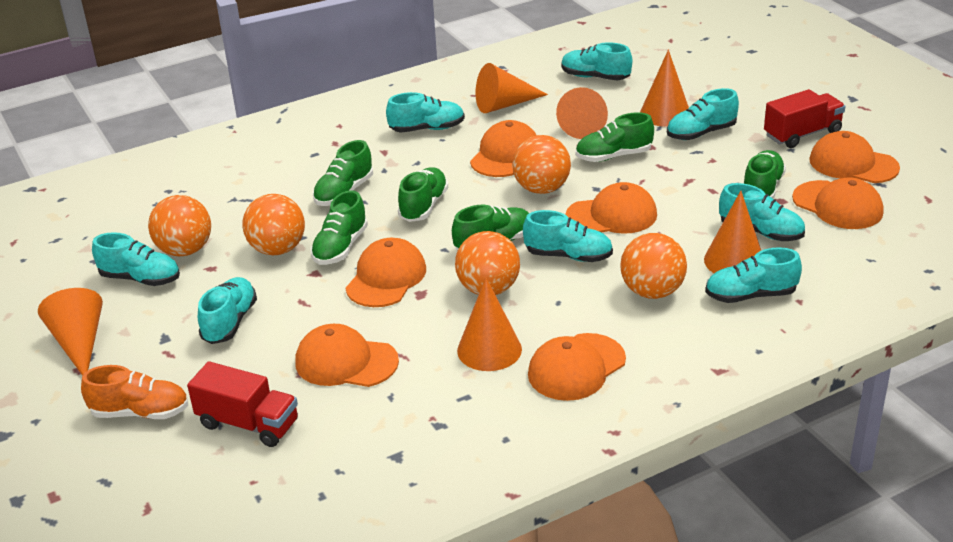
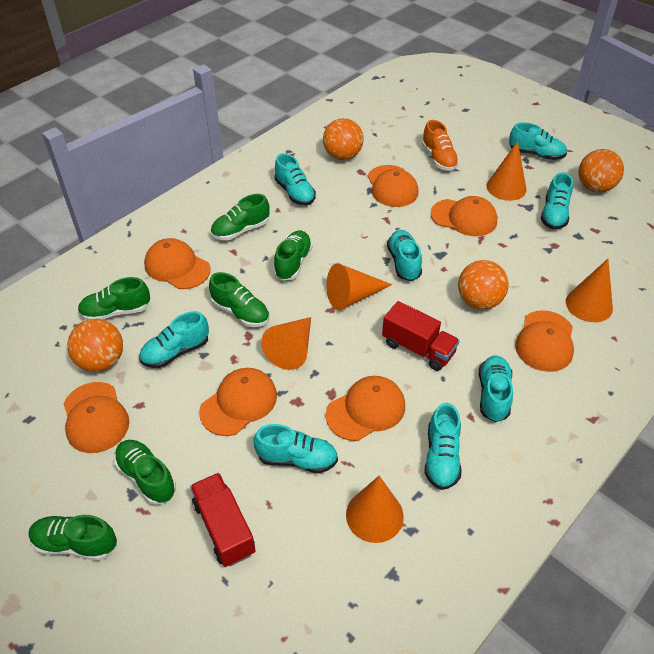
orange ball: [148,195,211,256] [242,194,305,255] [455,231,520,295] [512,135,571,194] [620,233,687,299] = 5 -> [67,319,123,372] [323,118,364,160] [458,260,509,310] [578,149,624,192] = 4
orange cone: [38,288,103,376] [457,278,522,371] [476,63,548,113] [556,87,608,139] [640,50,689,127] [704,191,761,273] = 6 -> [261,317,311,370] [326,263,392,310] [346,476,404,543] [487,141,526,201] [566,259,613,322] = 5

